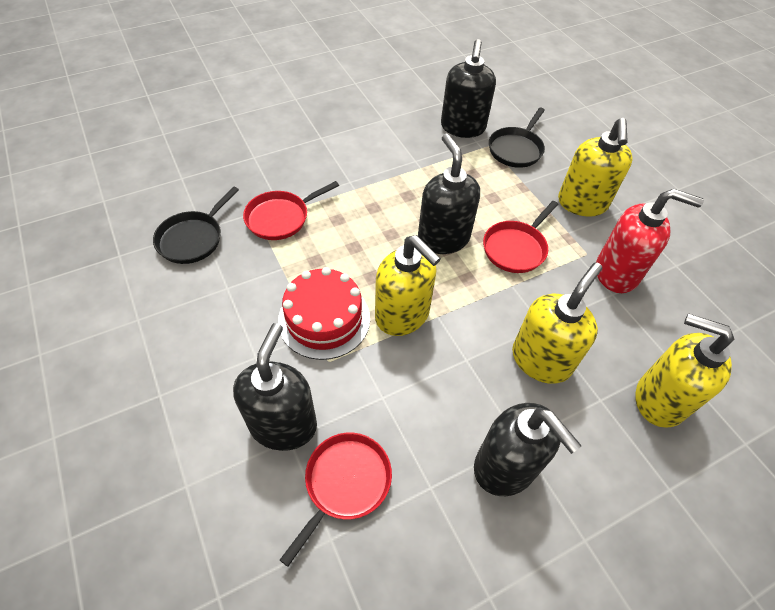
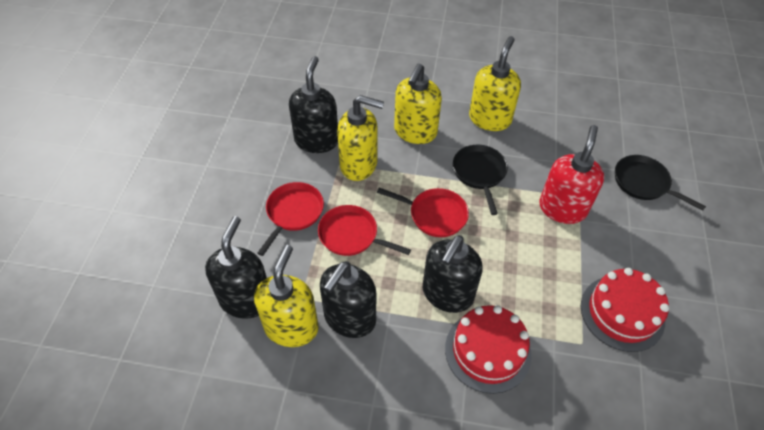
red cake: [278,267,370,360] = 1 -> [445,305,531,394] [581,268,669,352] = 2

